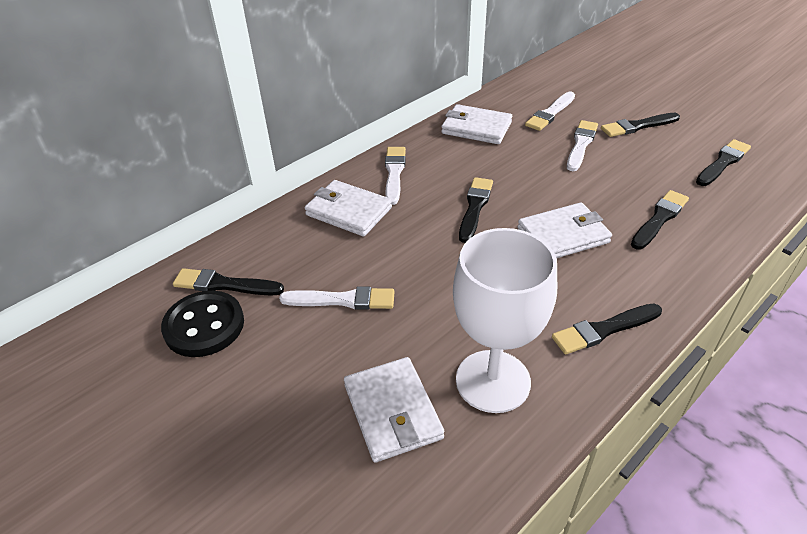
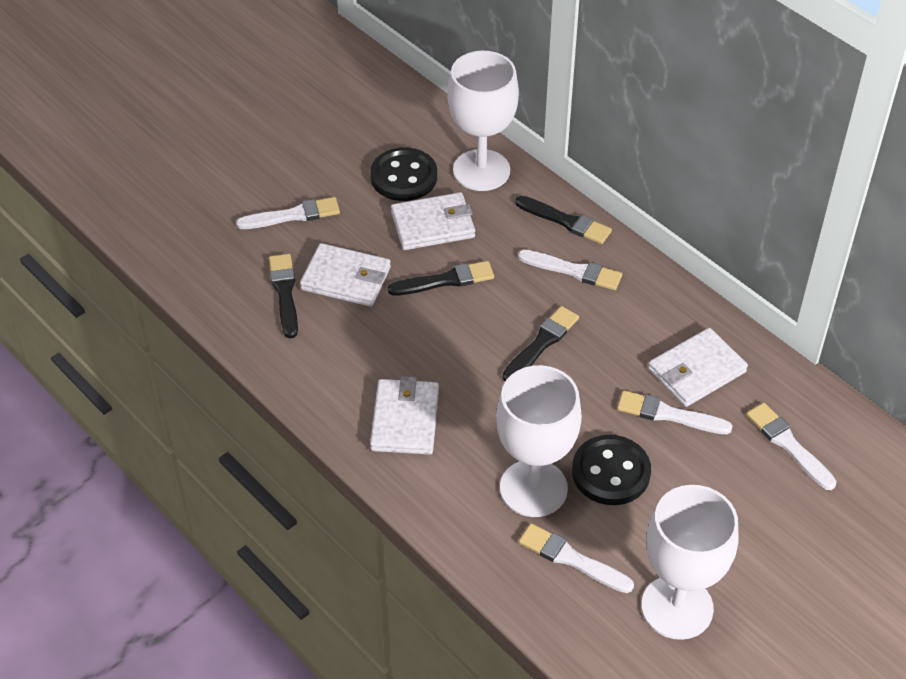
black brush: [173,268,284,296] [459,177,493,243] [552,303,662,355] [601,113,680,137] [631,190,689,249] [696,139,751,186] = 6 -> [269,254,298,338] [388,261,494,296] [503,306,579,381] [515,196,612,244] = 4
black button: [161,291,244,357] = 1 -> [370,148,437,201] [572,435,651,505] = 2
white brush: [279,286,394,310] [385,147,406,205] [525,92,575,131] [567,120,598,171] = 4 -> [236,197,340,229] [518,250,622,290] [519,523,634,593] [617,390,732,434] [746,403,837,490] = 5
white goblet: [453,228,557,413] = 1 -> [447,51,519,191] [496,365,582,517] [641,485,739,640] = 3

